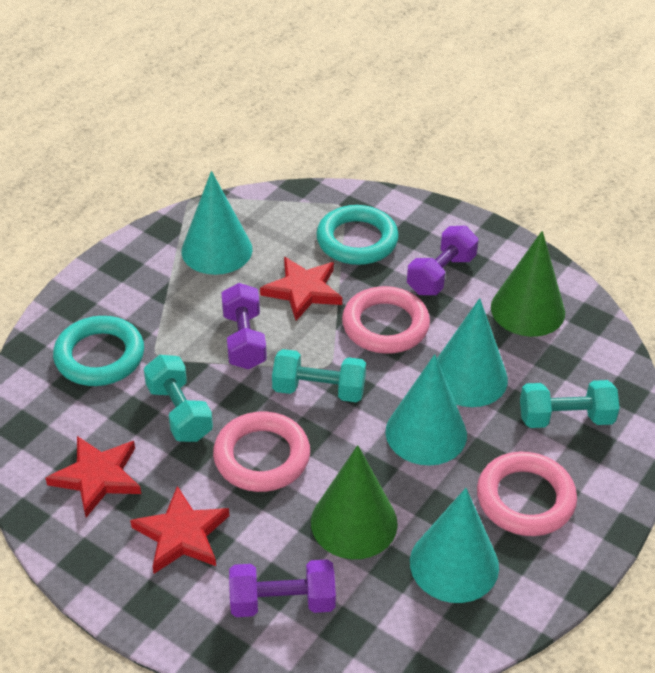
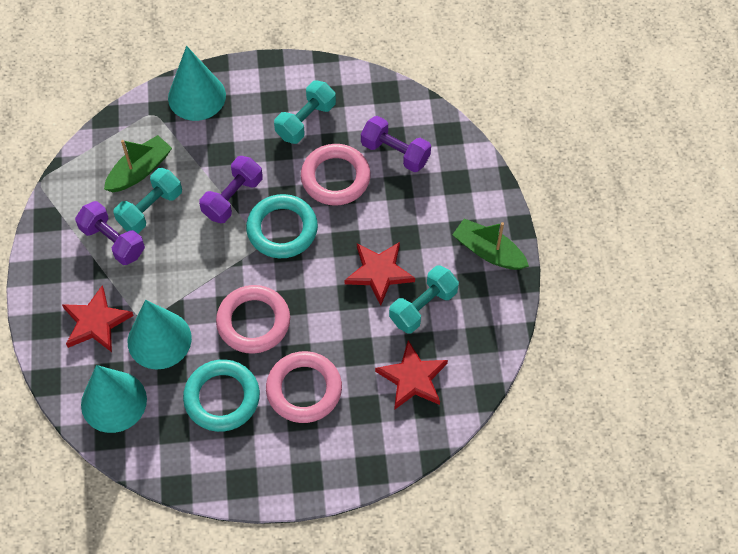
green boat: none = 0 -> [104,135,172,192] [452,219,529,270] = 2
green cone: [311,445,398,559] [491,231,565,337] = 2 -> none = 0
turquoise cone: [181,171,253,275] [385,354,467,466] [410,488,499,603] [437,298,508,407] = 4 -> [81,365,147,433] [128,300,192,369] [168,46,226,121] = 3

